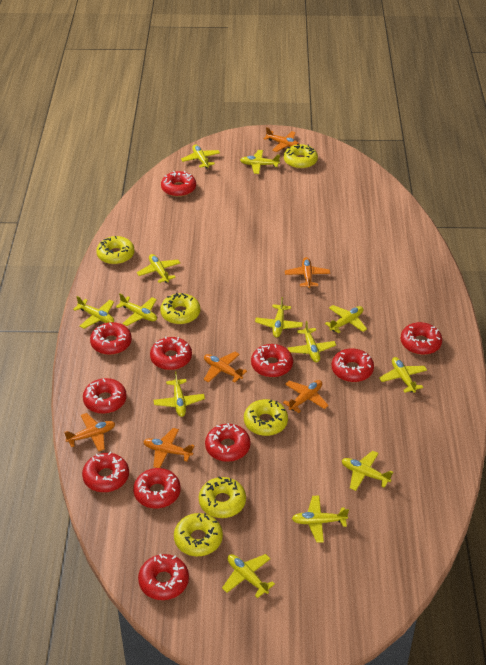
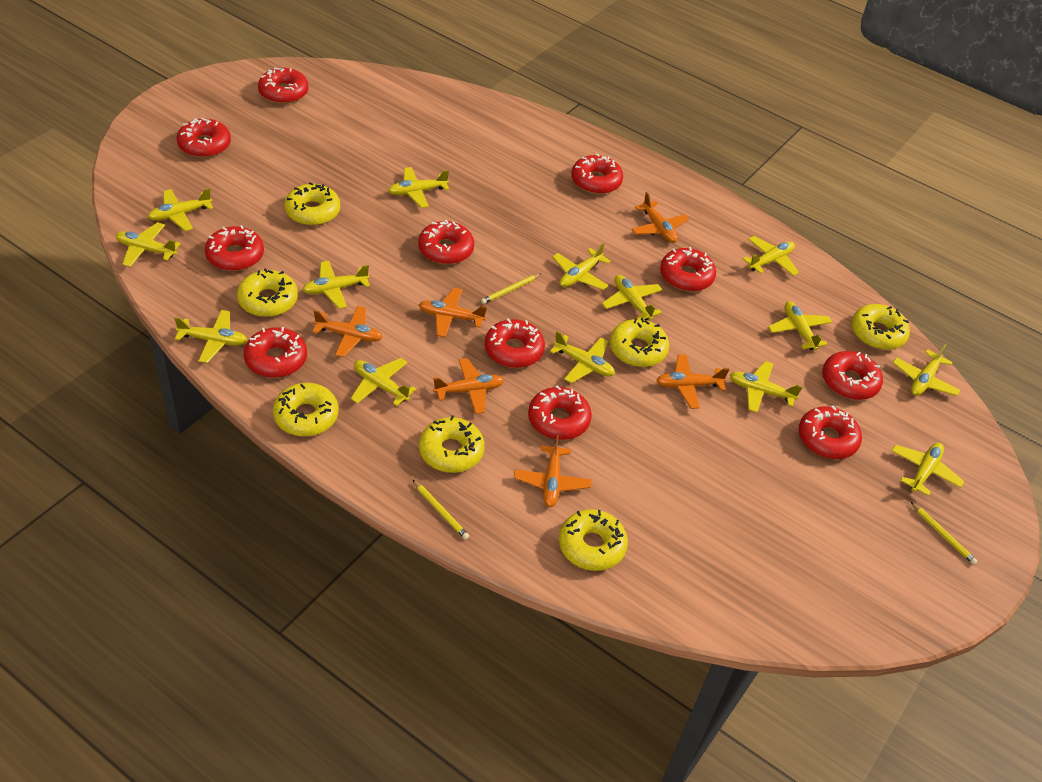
yellow donut: [96,236,134,265] [160,293,200,324] [174,513,223,556] [199,476,246,518] [244,399,288,436] [284,144,318,169] = 6 -> [237,268,298,317] [273,383,338,436] [284,182,340,226] [419,415,485,473] [559,509,628,571] [610,318,669,367] [852,304,910,350] = 7
yellow pencil: none = 0 -> [413,480,469,540] [481,274,541,304] [911,502,977,565] = 3
yellow plane: [73,296,114,329] [116,293,157,326] [137,254,180,283] [154,371,205,417] [181,144,220,169] [222,554,275,598] [240,150,280,174] [255,297,303,338] [288,321,336,362] [292,496,349,543] [325,305,367,334] [342,451,393,491] [379,357,427,393] = 13 -> [116,222,181,267] [148,188,213,231] [174,310,247,363] [302,261,370,309] [351,358,417,406] [388,167,449,208] [550,331,615,383] [552,243,611,290] [602,275,663,320] [730,361,802,413] [743,236,799,276] [768,301,832,350] [892,443,964,496] [893,344,960,396] = 14

